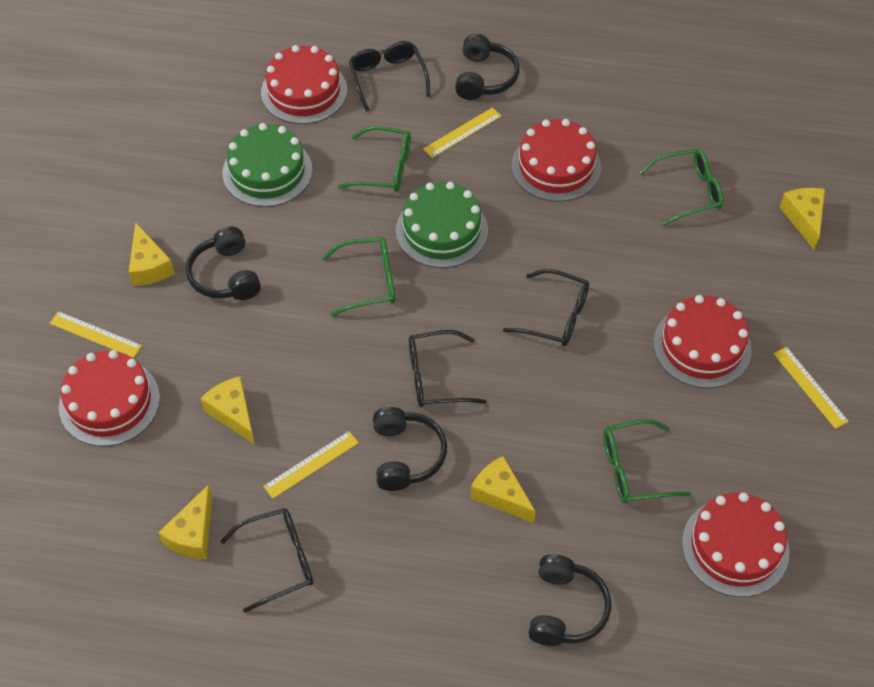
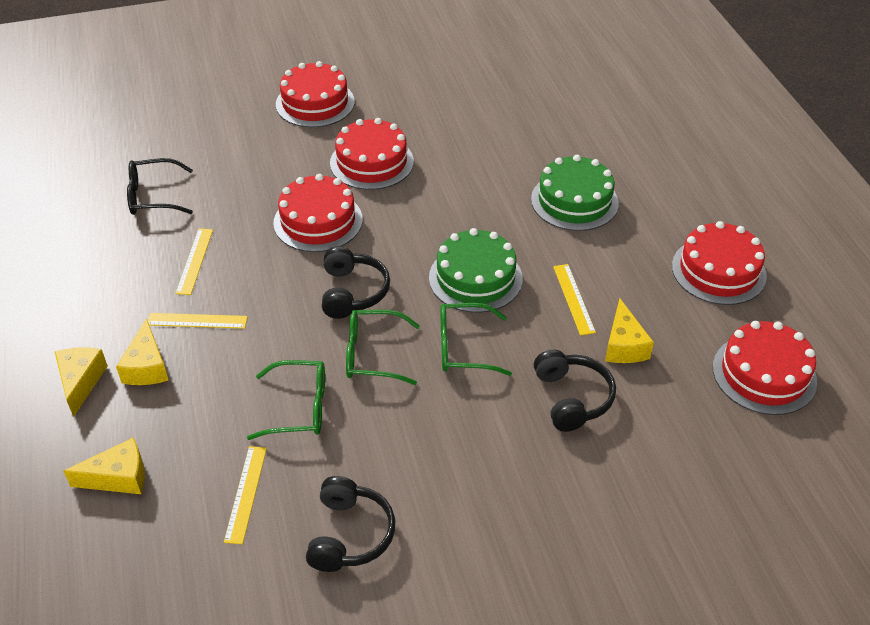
black glasses: [220,508,313,613] [349,41,431,112] [409,330,487,407] [503,269,589,346] = 4 -> [127,158,193,215] = 1
black headphones: [186,226,261,300] [373,407,447,491] [455,34,520,100] [528,554,611,646] = 4 -> [306,476,395,572] [322,246,390,319] [534,350,616,432] = 3
green glasses: [322,237,395,316] [338,126,411,192] [603,419,691,503] [639,148,724,226] = 4 -> [247,360,325,440] [346,310,420,385] [441,303,512,376] = 3
yellow cheese: [129,222,175,286] [158,484,212,559] [200,376,255,444] [470,456,536,523] [780,188,825,250] = 5 -> [55,347,108,417] [63,437,145,494] [116,318,168,385] [605,298,654,363] = 4

